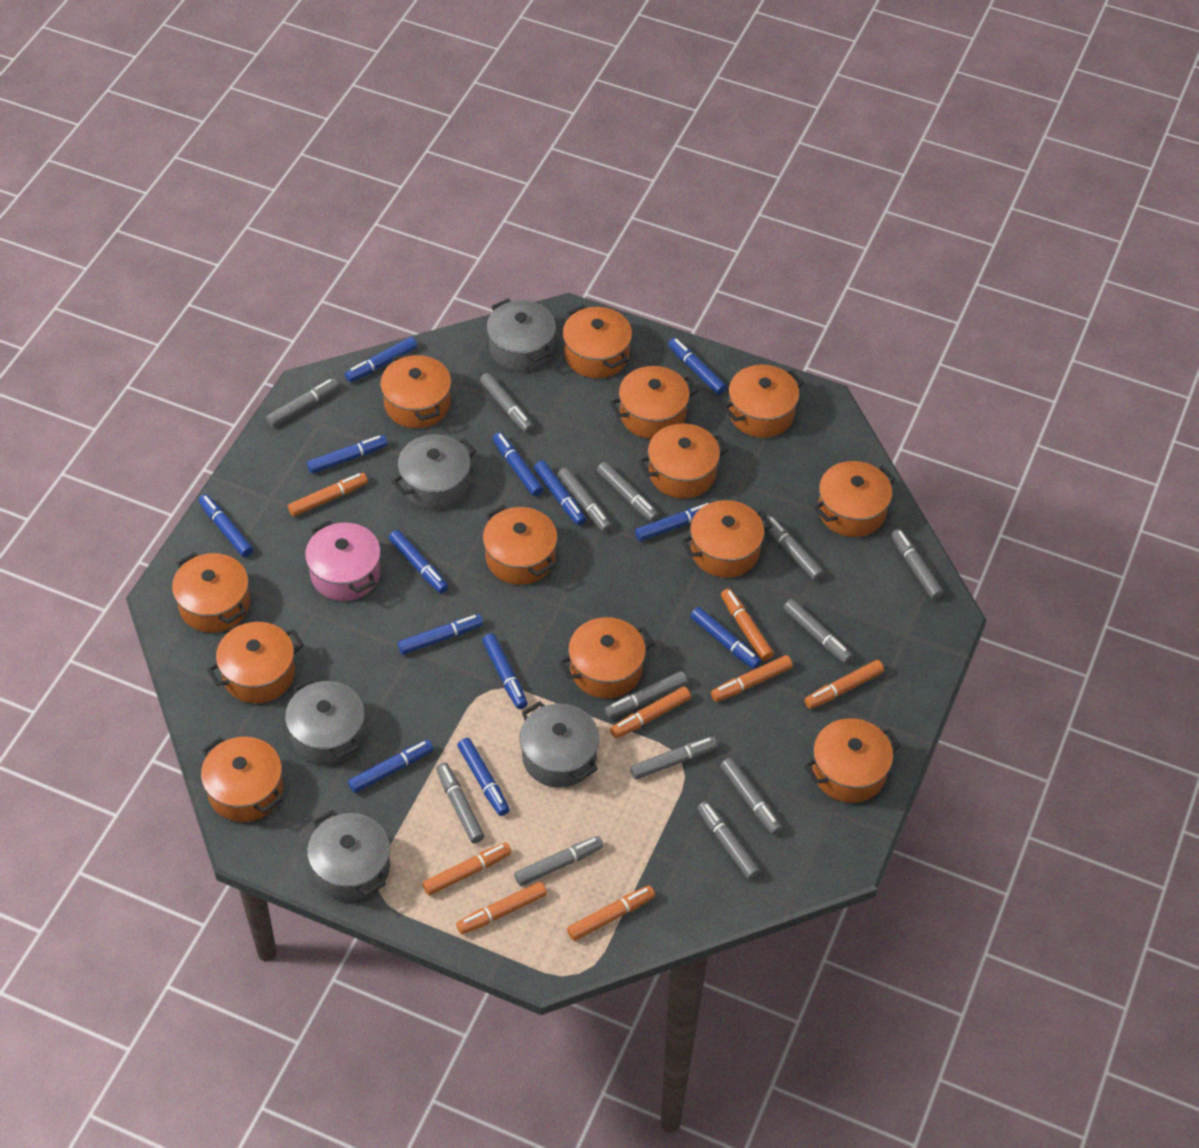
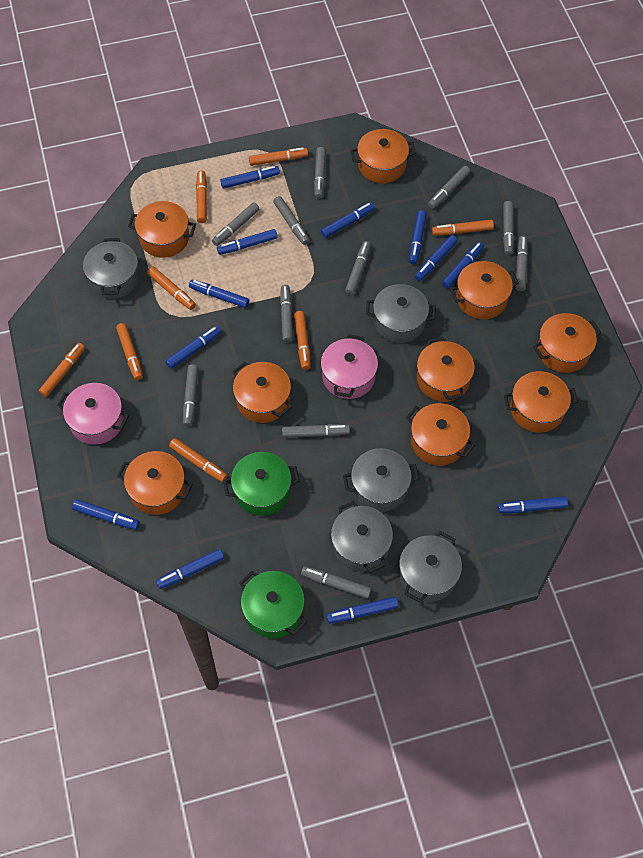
blue marker: [199,494,253,557] [307,435,388,474] [345,337,417,382] [348,740,433,793] [389,530,448,593] [398,614,483,655] [457,738,510,816] [482,634,528,709] [493,432,543,496] [534,460,586,526] [635,502,711,541] [668,338,727,395] [690,607,761,669] = 13 -> [72,499,140,530] [156,549,224,589] [165,326,222,369] [189,280,249,308] [217,229,278,255] [220,166,280,189] [321,202,375,238] [326,596,399,624] [409,210,427,264] [415,235,458,281] [442,242,484,289] [497,496,568,513] = 12
green pot: none = 0 -> [223,452,300,516] [239,571,307,638] = 2
grey marker: [266,378,339,427] [436,763,484,843] [480,373,534,433] [514,836,603,886] [557,467,612,532] [597,462,659,522] [605,671,688,718] [630,737,718,779] [697,801,760,880] [720,758,782,835] [763,516,824,581] [783,599,853,663] [891,529,943,600] = 13 -> [183,364,198,426] [212,202,259,246] [273,196,310,245] [280,285,293,343] [282,424,350,438] [301,566,372,599] [314,147,326,199] [345,241,371,295] [428,166,470,209] [503,201,514,255] [516,236,528,291] = 11
orange pot: [172,552,250,633] [201,737,283,822] [207,622,304,703] [380,352,451,428] [483,505,558,585] [559,617,654,699] [563,305,632,378] [610,366,698,439] [638,423,729,499] [681,500,772,578] [723,365,804,438] [804,718,901,803] [814,461,896,537] = 13 -> [117,451,193,515] [128,201,196,258] [233,362,292,423] [350,129,416,183] [406,403,475,466] [417,337,474,402] [450,261,519,319] [504,371,578,433] [533,313,601,373] = 9
pink pot: [305,520,381,601] = 1 -> [57,383,129,445] [321,334,378,399] = 2

